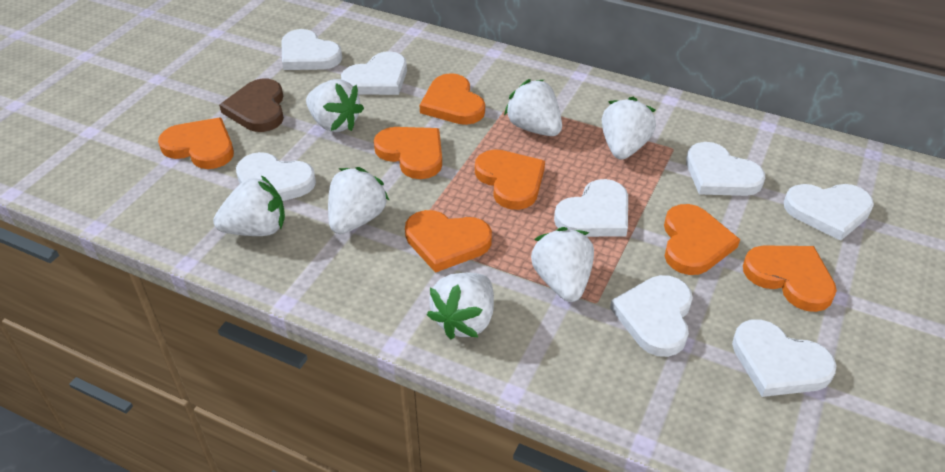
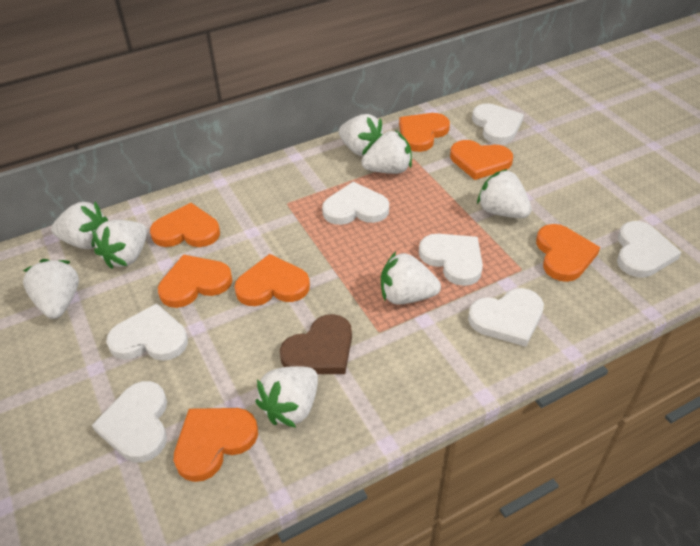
white heart: [236,152,316,201] [281,29,342,70] [341,51,407,95] [554,179,628,237] [610,275,693,357] [686,142,765,196] [732,319,837,397] [784,184,874,241] = 8 -> [92,381,167,463] [106,303,188,361] [322,182,389,225] [419,234,483,286] [468,288,544,347] [472,103,524,144] [617,221,682,278] = 7
white strawberry: [213,175,285,236] [306,79,364,132] [328,167,390,234] [427,273,494,340] [504,79,562,136] [531,227,594,302] [602,97,656,160] = 7 -> [23,259,79,319] [51,202,108,249] [92,220,147,269] [255,366,318,428] [339,114,383,156] [361,130,412,174] [381,252,441,304] [477,169,532,218] = 8

